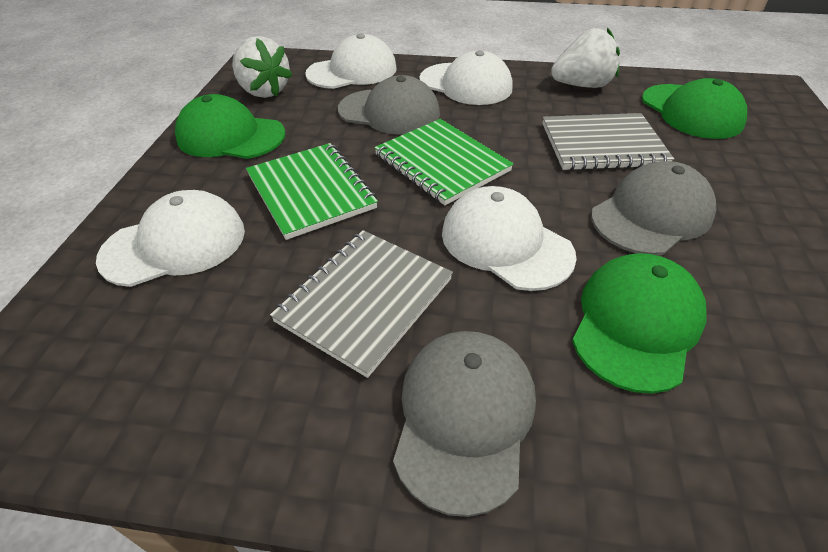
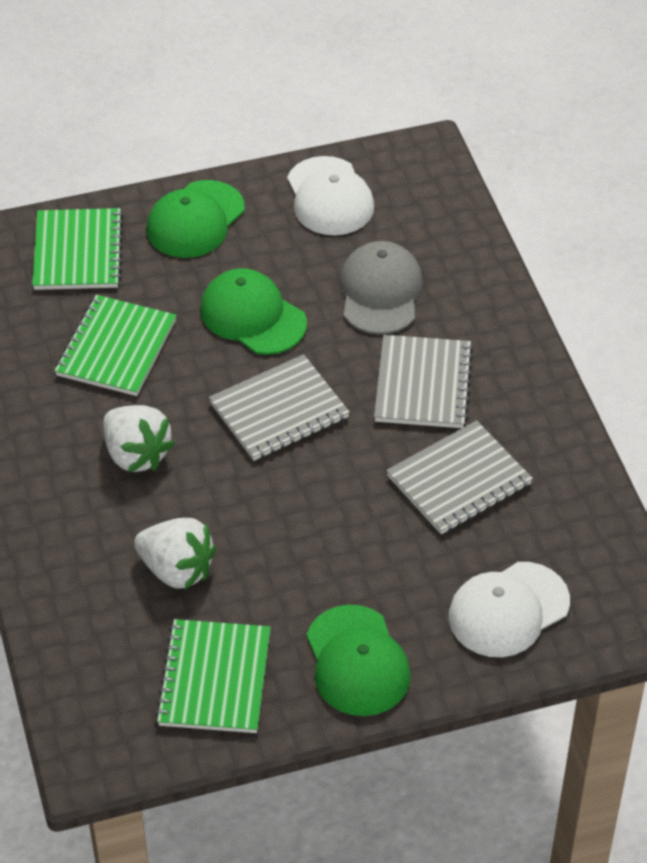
green notebook: [246,143,378,240] [374,119,514,205] = 2 -> [32,208,124,290] [55,295,176,396] [155,619,271,733] = 3
grey cap: [338,75,440,135] [393,331,536,517] [591,161,716,255] = 3 -> [340,241,423,334] = 1
grey notebook: [270,230,453,378] [542,113,674,170] = 2 -> [209,354,350,461] [374,335,473,428] [386,420,533,534] = 3
white cap: [96,190,245,287] [305,33,397,89] [419,50,512,105] [442,186,577,291] = 4 -> [287,156,374,235] [449,562,570,657] = 2

